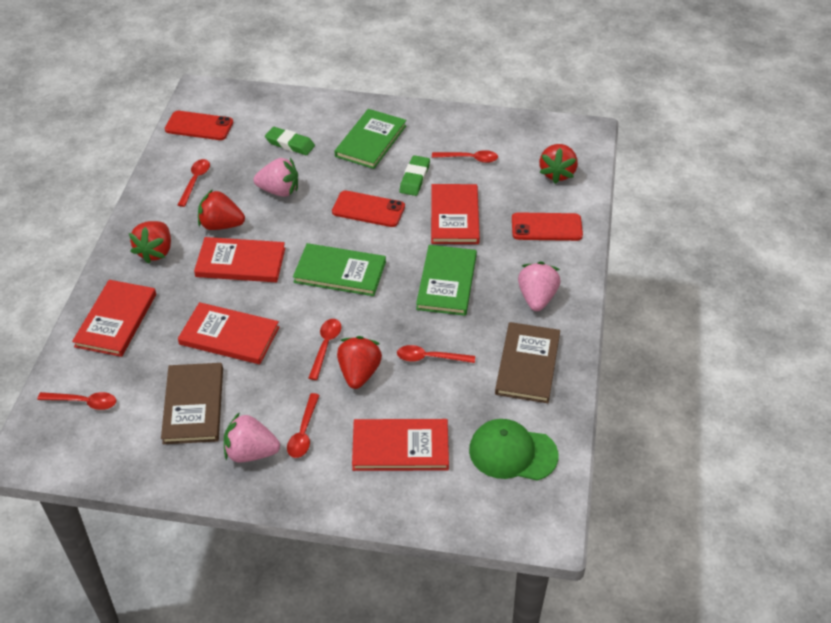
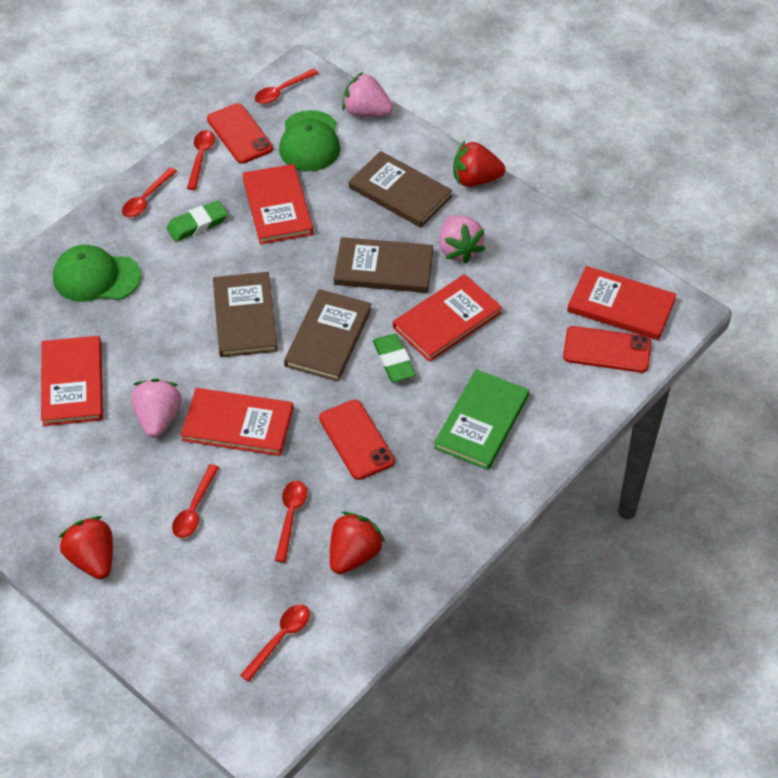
brown book: [161,363,223,444] [495,322,560,403] = 2 -> [213,272,278,357] [284,289,372,382] [334,237,433,293] [349,151,453,228] = 4
green book: [293,243,386,296] [335,109,406,169] [416,245,477,316] = 3 -> [434,369,529,470] = 1
green cap: [469,419,558,481] = 1 -> [53,245,141,302] [279,110,340,171] = 2
red strawberry: [129,221,171,264] [198,189,245,230] [337,336,382,389] [539,144,578,184] = 4 -> [58,516,113,579] [330,512,385,574] [453,141,506,187] = 3

